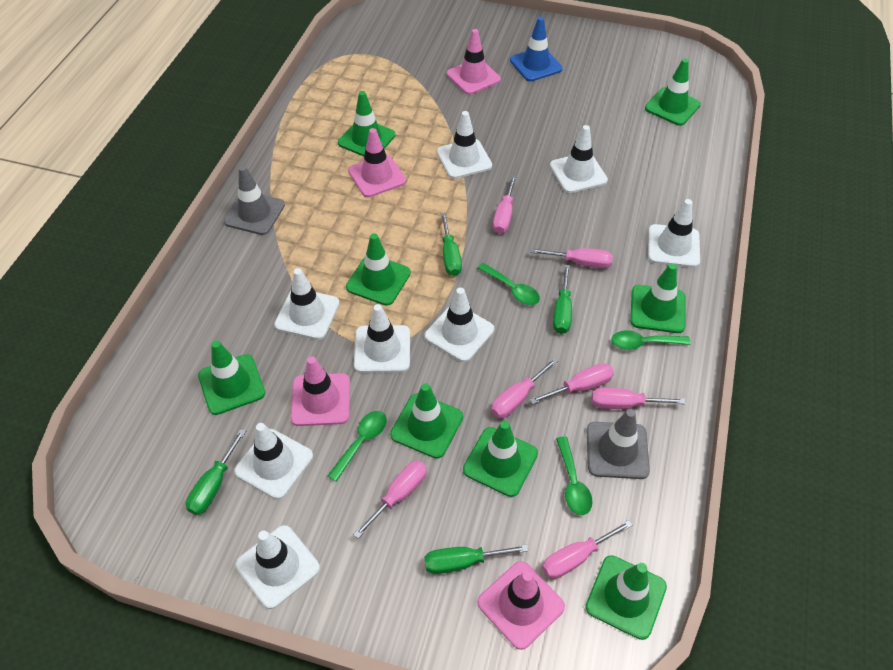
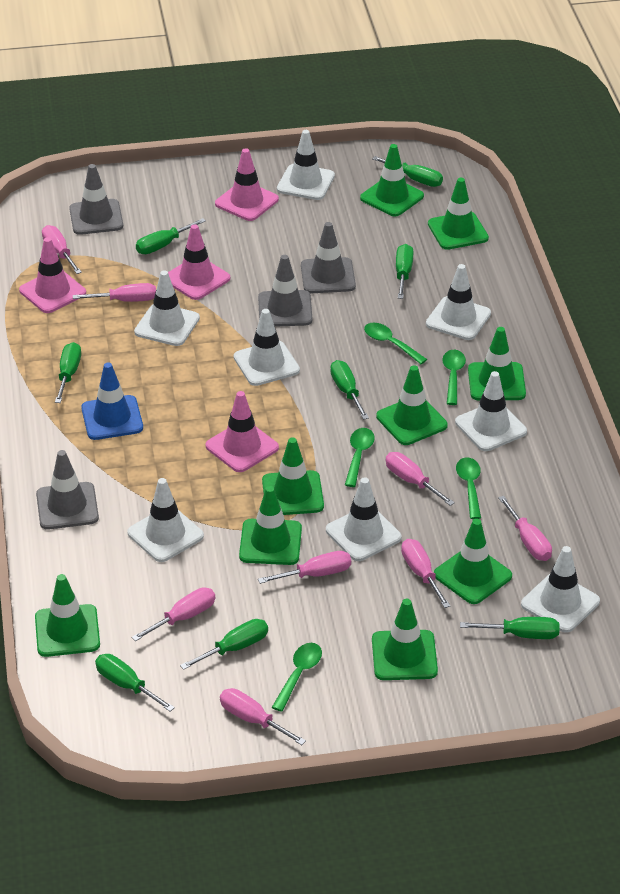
green screwdriver: [186,429,246,515] [424,544,528,574] [441,213,462,276] [553,265,572,334] = 4 -> [55,342,81,403] [95,654,175,712] [136,218,206,254] [180,619,268,670] [330,360,369,420] [372,156,443,187] [396,244,413,299] [460,617,559,639] = 8
green spoon: [327,411,387,482] [478,263,540,305] [556,436,593,515] [612,330,691,350] = 4 -> [272,643,322,712] [345,428,375,487] [364,323,427,364] [442,350,466,405] [456,457,481,519] = 5
green traffic cone: [198,341,265,415] [338,91,395,157] [346,234,411,306] [390,383,463,459] [463,421,538,497] [585,555,667,640] [630,263,686,333] [645,59,701,126] = 8 -> [35,574,100,657] [239,486,302,565] [262,437,324,515] [360,144,424,217] [372,599,438,680] [376,365,448,445] [428,178,489,250] [434,519,512,604] [468,327,526,401] = 9
grey traffic cone: [224,166,285,235] [587,409,650,479] = 2 -> [36,450,99,530] [69,164,123,235] [258,255,312,327] [301,222,356,293] = 4
pink screwdriver: [353,461,427,539] [491,357,558,418] [493,175,516,234] [530,248,613,268] [530,363,614,404] [542,520,632,579] [592,388,685,409] = 7 -> [42,225,82,274] [73,283,156,302] [131,588,215,641] [220,688,306,745] [258,551,351,584] [386,452,455,506] [401,539,450,608] [498,496,552,561] = 8

